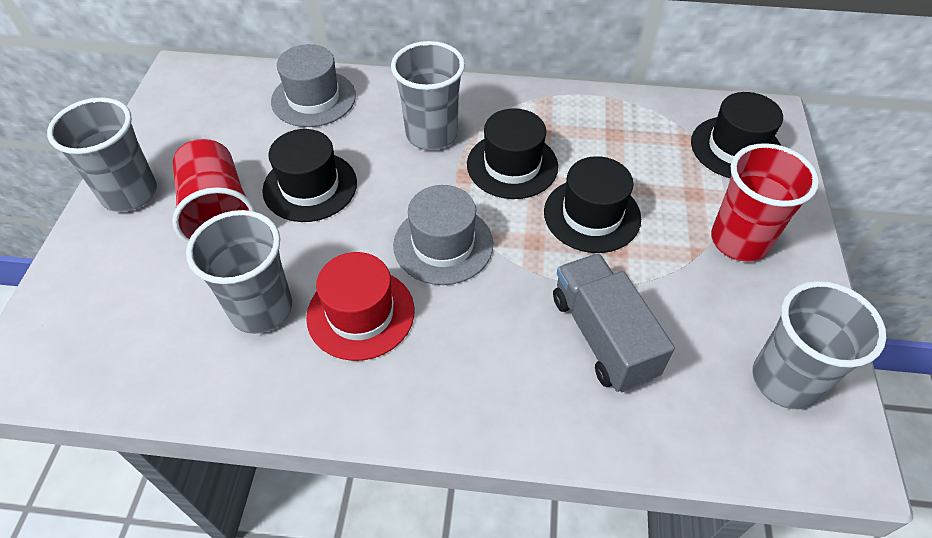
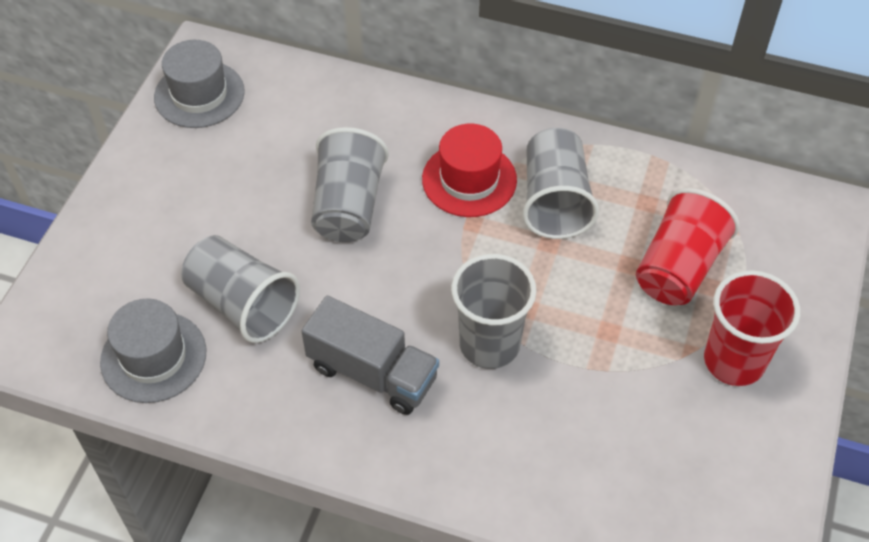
black hat: [262,129,357,222] [467,108,558,199] [544,156,641,253] [691,92,783,178] = 4 -> none = 0

